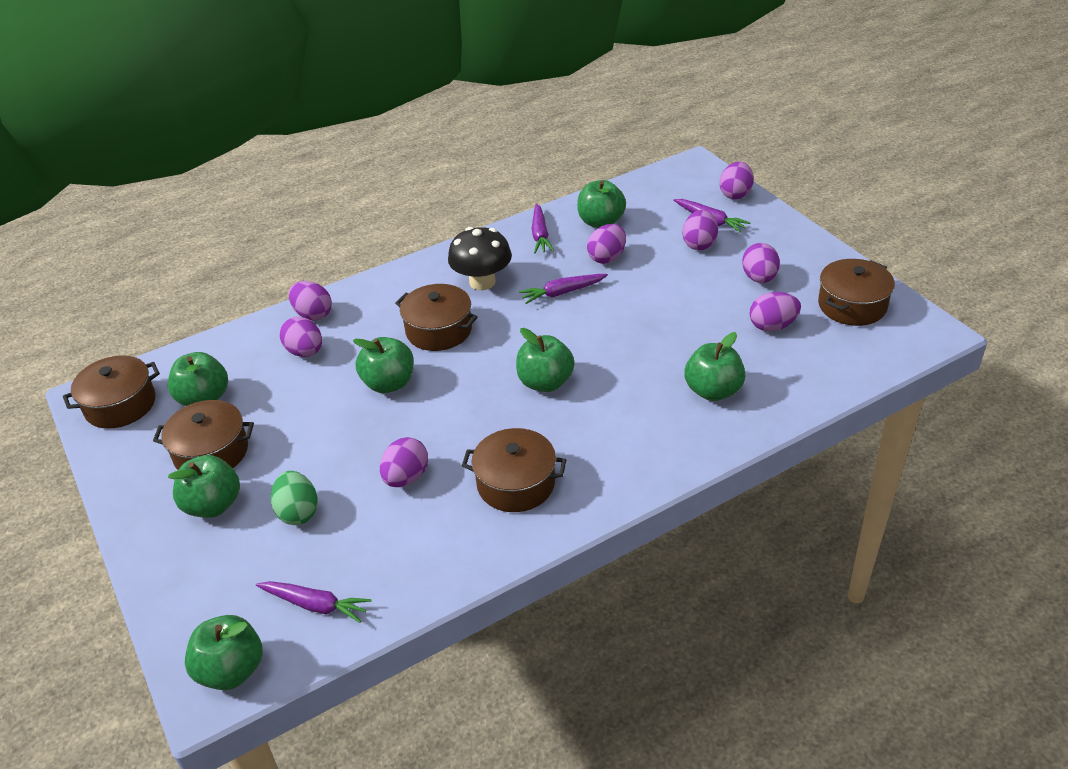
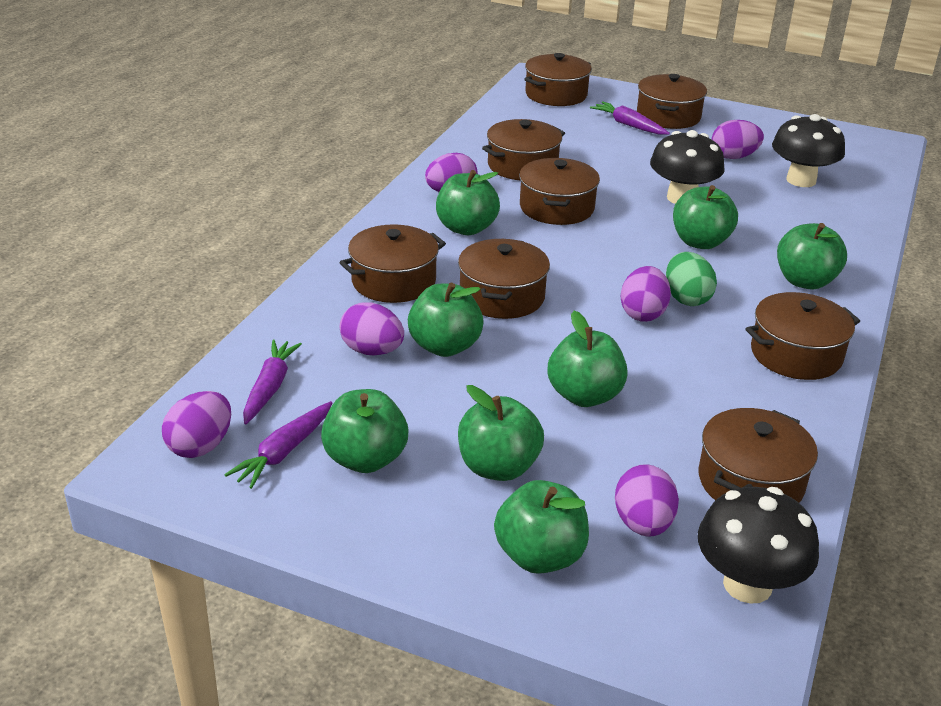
black mushroom: [448,227,512,290] = 1 -> [650,130,725,204] [698,487,819,604] [772,114,845,187] = 3
brown pot: [63,355,160,429] [153,400,254,470] [395,284,478,351] [462,428,566,512] [818,259,895,326] = 5 -> [339,224,446,303] [458,238,550,319] [482,119,565,180] [519,158,600,225] [524,53,592,106] [637,74,707,129] [699,408,818,503] [746,292,860,380] = 8
green apple: [168,352,228,406] [168,455,240,518] [185,615,263,690] [353,337,414,393] [516,328,575,392] [577,180,626,228] [684,332,745,401] = 7 -> [321,389,408,473] [408,282,484,357] [436,170,500,235] [458,385,544,481] [494,480,589,574] [548,311,628,407] [673,185,738,249] [777,223,847,289] = 8
purple carrot: [256,581,371,623] [519,274,608,304] [531,203,554,253] [673,199,750,233] = 4 -> [224,401,333,489] [243,340,302,425] [590,101,670,135] = 3
purple egg: [280,317,322,357] [289,281,332,320] [380,437,428,487] [587,224,626,264] [683,210,718,250] [720,162,754,199] [742,243,780,283] [749,292,801,331] = 8 -> [162,391,231,458] [340,302,404,356] [425,153,478,192] [615,464,679,537] [621,266,671,322] [711,120,764,159] = 6

